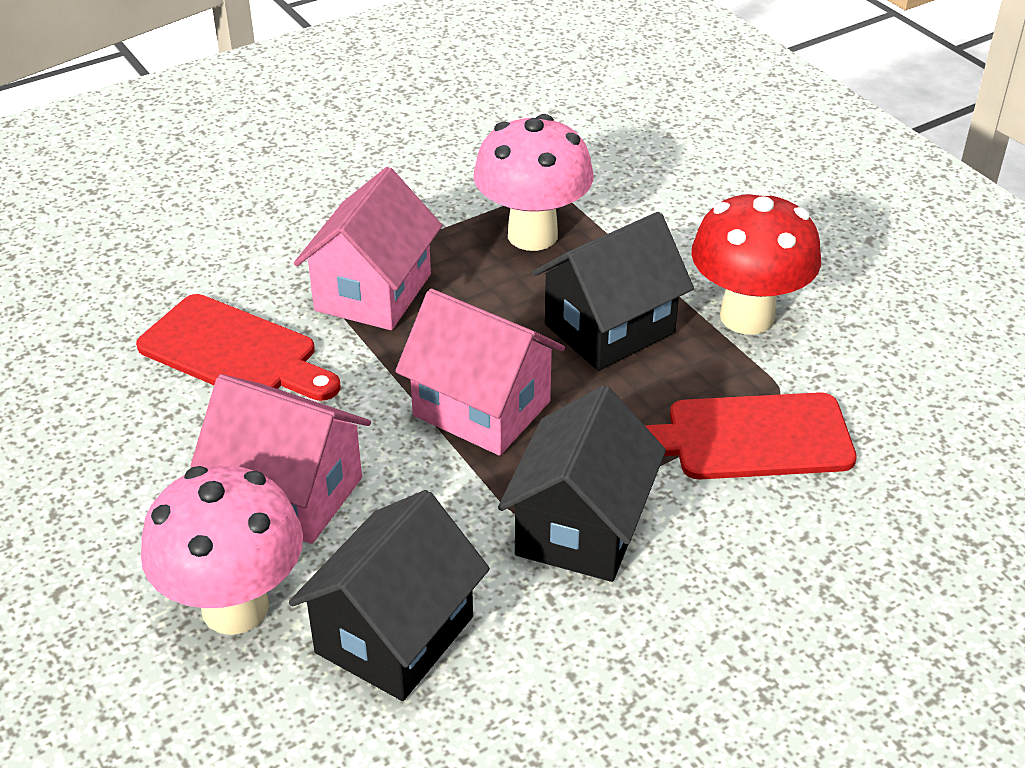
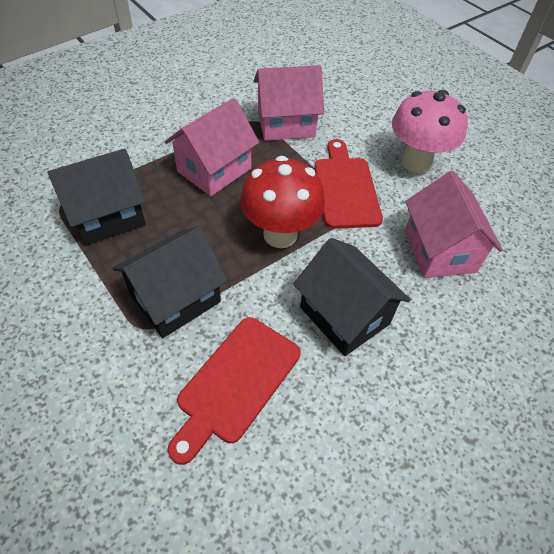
pink mushroom: [141,466,303,635] [473,114,593,251] = 2 -> [392,90,468,173] = 1

